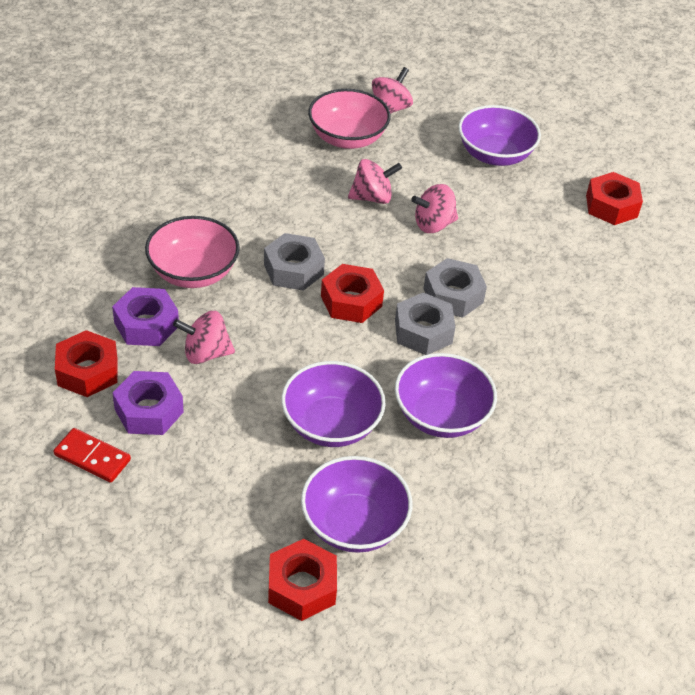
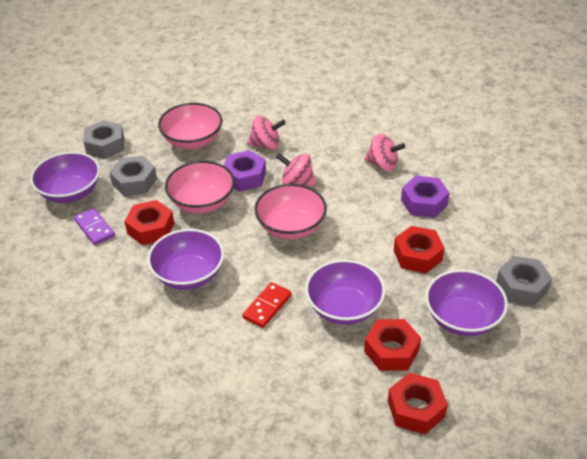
pink bowl: [145,216,240,288] [308,89,391,149] = 2 -> [158,103,222,149] [165,161,235,213] [254,184,327,239] = 3
pink spinning top: [173,311,235,364] [348,159,402,204] [372,67,413,114] [411,184,458,233] = 4 -> [247,116,286,150] [276,153,316,186] [364,134,405,171] = 3
purple domino: none = 0 -> [74,207,115,245] = 1

